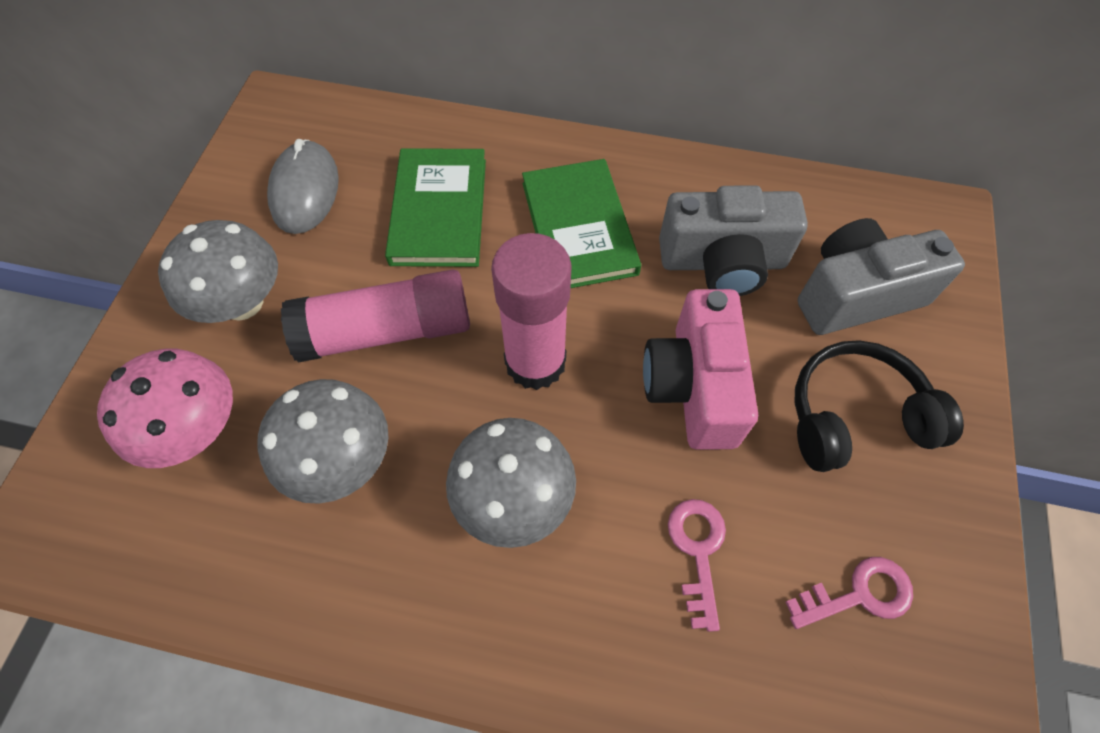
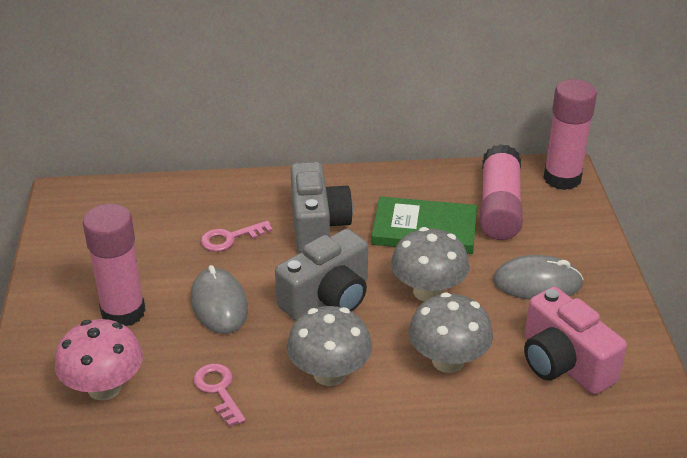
black headphones: [794,340,964,472] = 1 -> none = 0
green book: [385,148,486,267] [522,159,641,288] = 2 -> [371,196,477,254] = 1
grey mouse: [267,139,339,234] = 1 -> [191,265,248,334] [493,255,584,300] = 2
pink glue stick: [281,269,470,363] [491,233,572,390] = 2 -> [83,204,146,326] [480,144,523,240] [543,79,597,190] = 3

